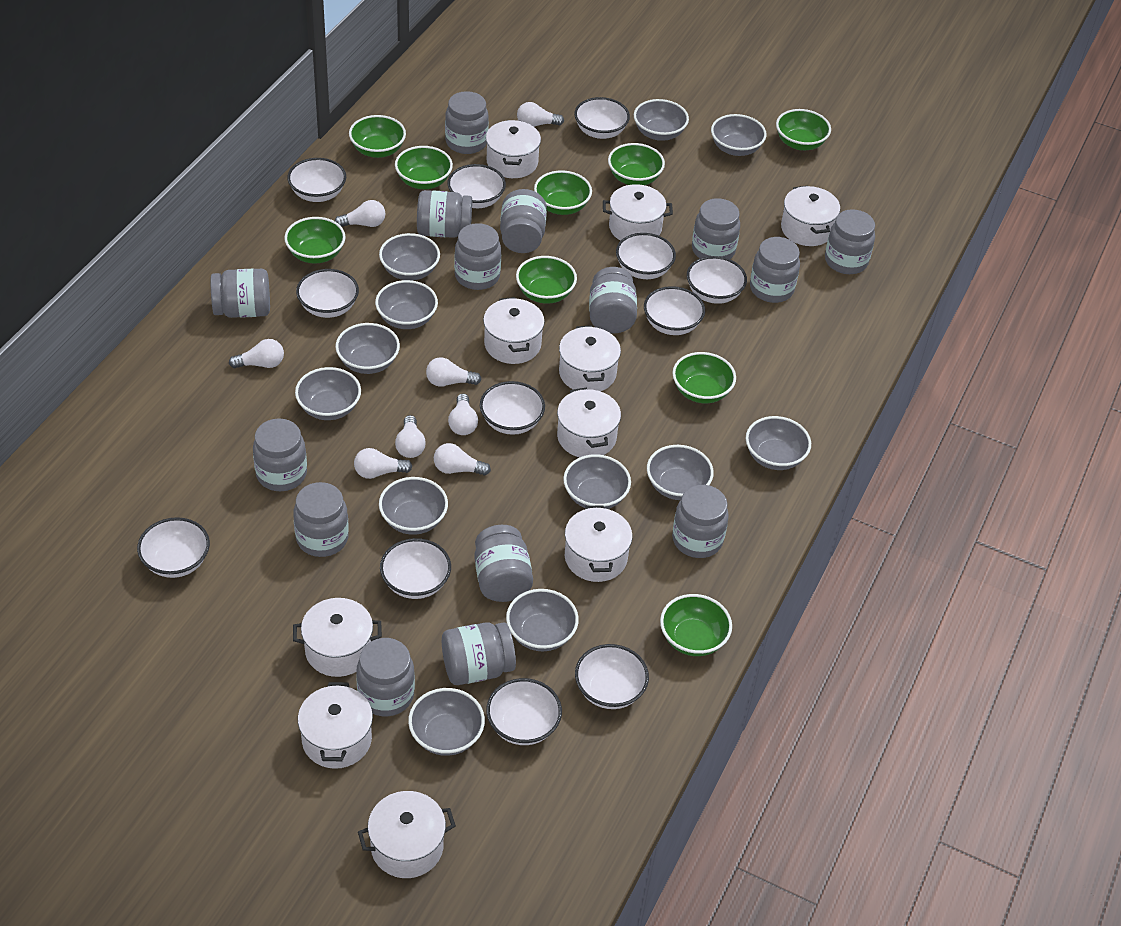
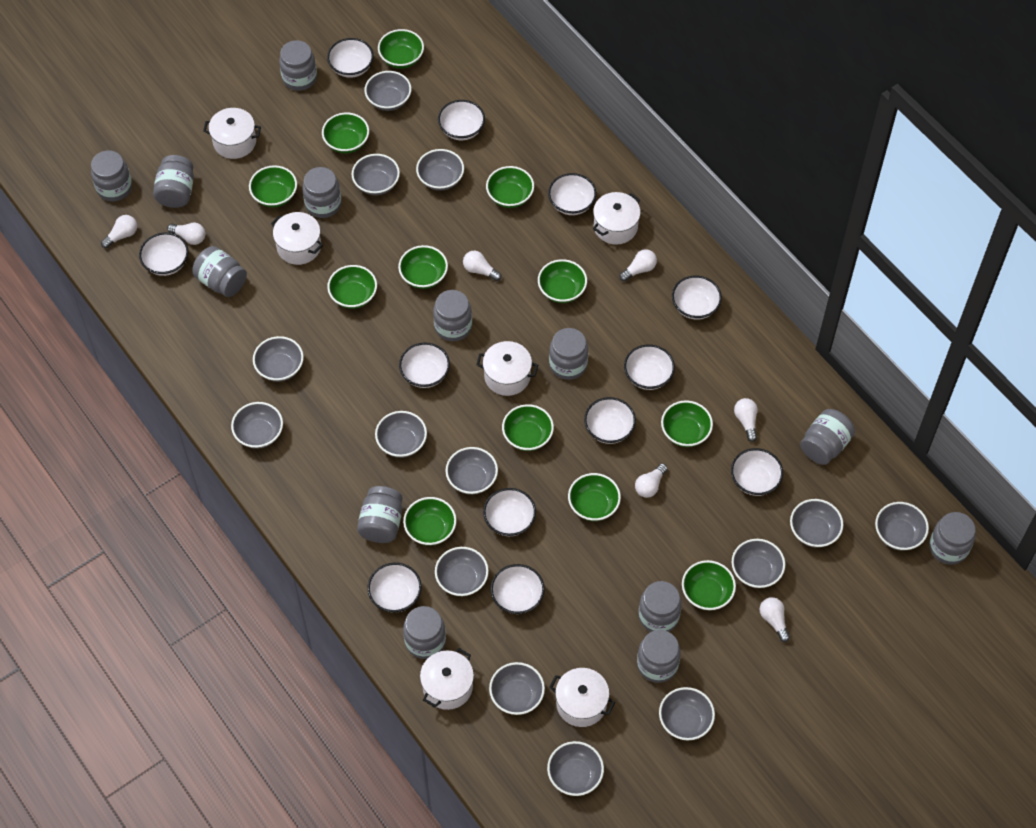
green bowl: [284,217,346,264] [349,115,406,158] [395,146,453,189] [516,256,577,304] [534,170,592,215] [608,143,665,185] [660,594,732,656] [672,352,736,403] [776,109,831,150] = 9 -> [249,165,297,207] [322,113,369,153] [327,265,377,309] [378,29,424,69] [398,245,448,289] [403,497,457,546] [486,166,534,208] [502,404,554,451] [538,259,587,303] [568,473,621,521] [661,401,713,447] [682,560,736,610] = 12
grey bowl: [295,367,361,420] [335,323,400,374] [375,280,438,329] [379,233,440,280] [379,477,448,535] [408,688,485,756] [506,589,579,651] [563,454,631,509] [634,99,689,141] [647,445,714,500] [711,114,766,156] [746,416,811,470] = 12 -> [231,402,283,449] [253,336,304,382] [352,154,400,195] [364,71,411,111] [375,411,427,458] [416,149,464,191] [435,547,489,596] [446,447,498,495] [489,662,545,715] [547,741,604,796] [659,687,715,740] [732,539,785,588] [790,499,843,548] [875,502,929,551] = 14
grey jar: [211,269,270,318] [253,418,307,491] [293,482,349,557] [356,638,415,716] [417,190,472,238] [442,622,516,685] [445,91,489,154] [454,223,501,290] [474,525,533,602] [500,189,547,253] [589,267,637,333] [672,485,729,558] [692,198,740,259] [750,237,800,303] [825,209,875,274] = 15 -> [91,150,132,201] [153,155,194,208] [192,246,247,297] [279,40,317,91] [302,167,341,218] [357,486,403,543] [403,606,446,659] [433,290,472,342] [549,328,588,380] [637,630,681,683] [639,581,682,632] [800,409,855,465] [929,512,975,565] = 13
white light bulb: [229,339,284,368] [335,200,385,227] [354,448,412,479] [395,415,426,458] [426,357,481,387] [434,443,491,476] [448,394,478,435] [517,102,564,127] = 8 -> [101,215,137,248] [167,223,205,245] [463,251,502,281] [619,249,657,281] [635,463,668,498] [734,398,758,442] [760,597,790,642] = 7
white pot: [293,598,382,677] [298,682,373,769] [358,791,456,878] [483,297,545,364] [486,120,541,178] [557,388,621,457] [559,325,621,391] [565,505,632,582] [603,184,673,241] [781,186,840,246] = 10 -> [203,108,261,159] [271,212,323,265] [420,648,474,710] [476,341,538,396] [549,668,615,727] [593,192,641,244] = 6

